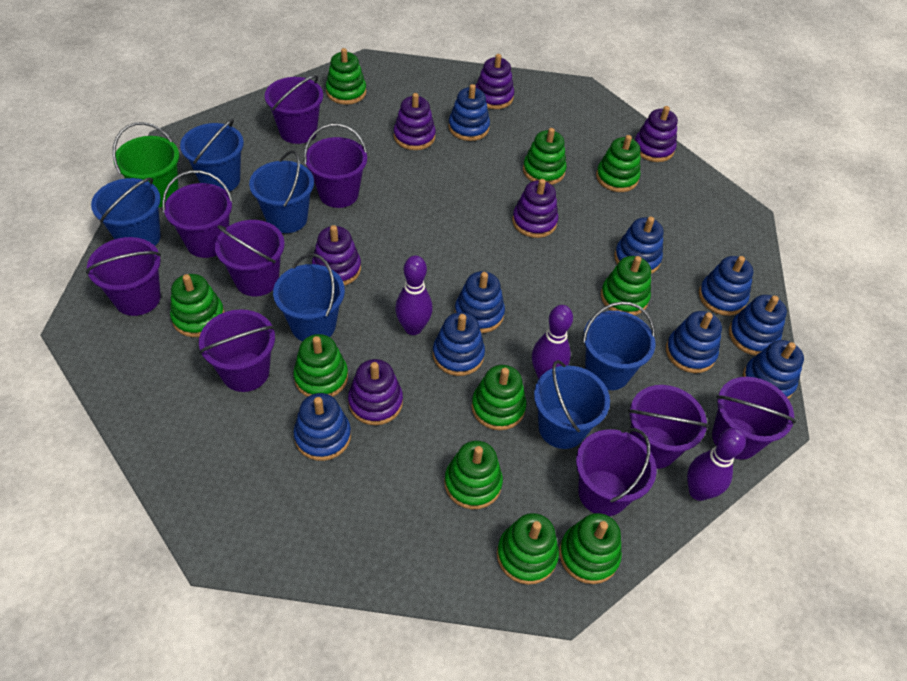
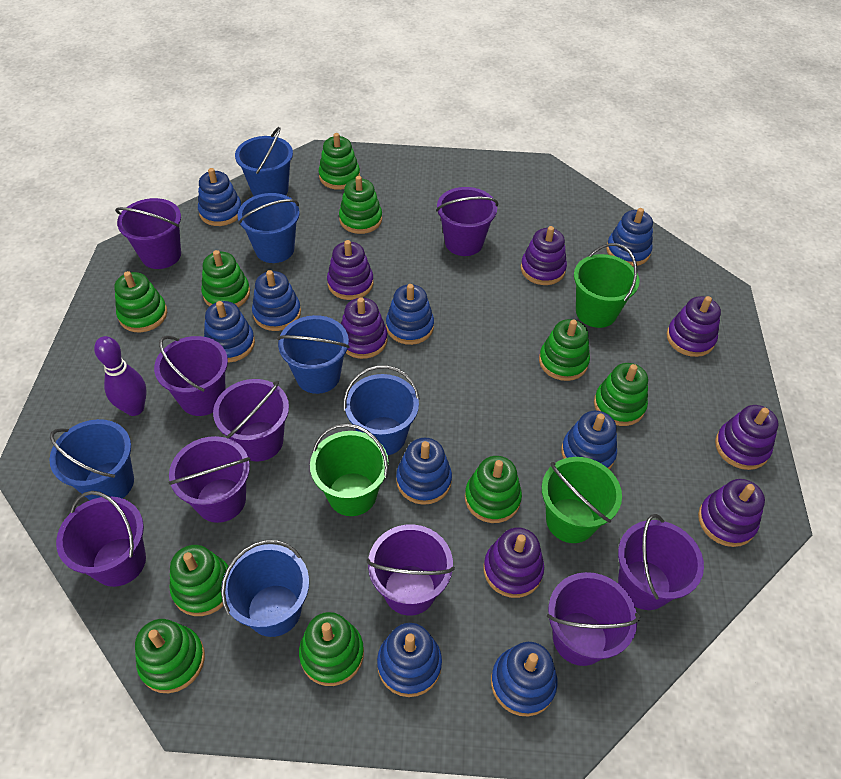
green bucket: [113,122,179,208] = 1 -> [310,423,389,516] [542,457,622,543] [574,243,639,328] = 3
purple bowling pin: [395,256,433,335] [532,305,573,378] [687,428,746,501] = 3 -> [94,336,147,416] = 1
purple stacking toy: [312,225,361,286] [348,359,403,425] [394,93,436,150] [476,54,514,109] [512,179,558,238] [635,106,678,162] = 6 -> [327,240,373,300] [341,297,387,359] [483,527,544,598] [521,226,567,285] [667,296,721,357] [698,479,765,547] [715,405,778,470] = 7

